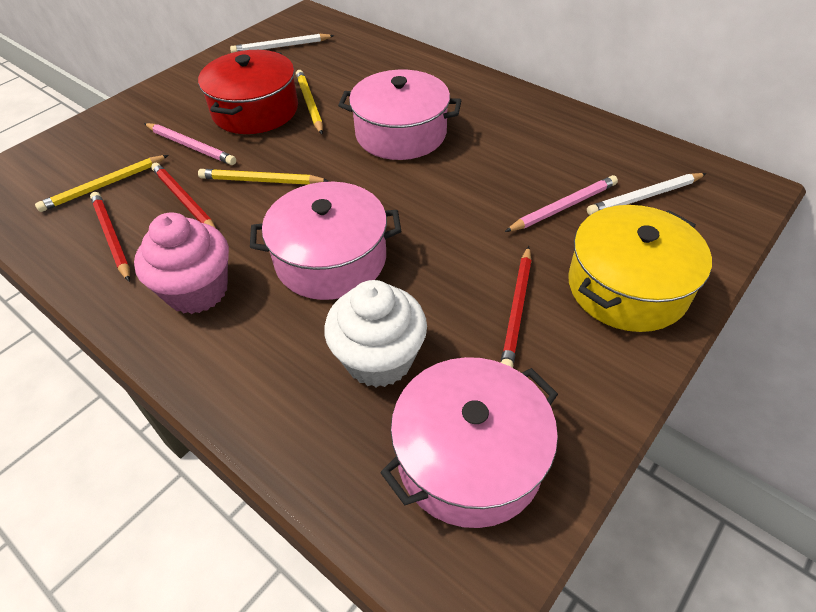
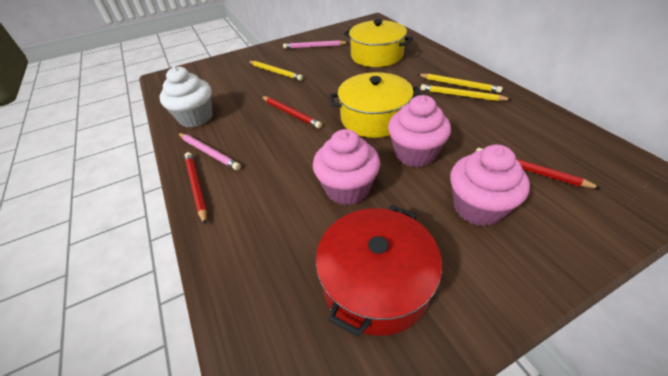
pink cupcake: [134,212,229,314] = 1 -> [313,129,380,205] [388,95,451,167] [450,144,530,226] = 3
pink pot: [250,182,401,300] [338,70,462,160] [380,357,558,528] = 3 -> none = 0
white pencil: [230,34,335,53] [587,173,707,215] = 2 -> none = 0
yellow pot: [568,205,712,332] = 1 -> [330,72,421,138] [344,19,413,67] = 2

